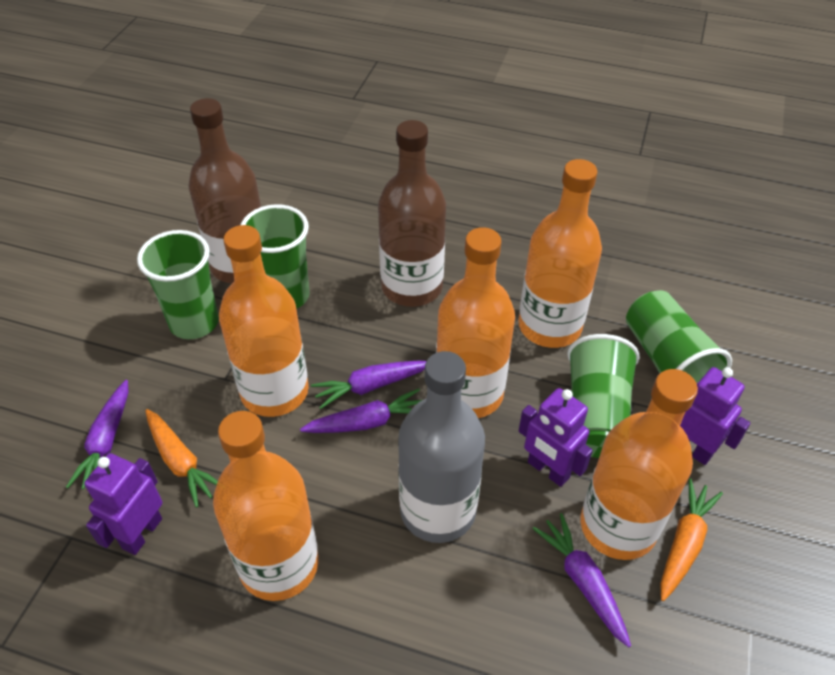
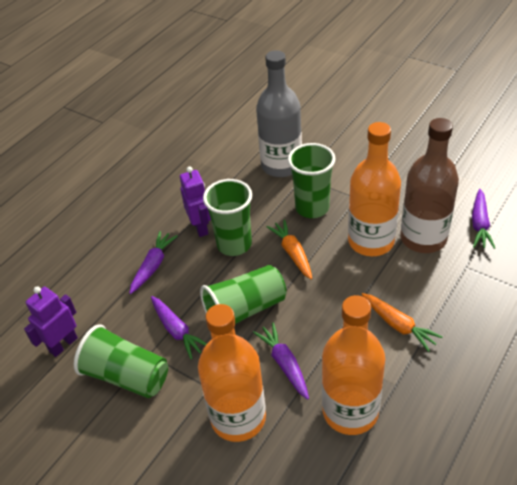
brown bottle: [188,98,261,284] [378,120,446,307] = 2 -> [400,118,459,253] = 1
orange bottle: [213,411,319,601] [219,225,309,417] [436,227,515,418] [518,159,602,348] [581,369,698,560] = 5 -> [198,304,266,442] [322,295,385,435] [348,122,401,256] = 3
purple robot: [84,453,162,555] [519,388,593,487] [680,367,751,465] = 3 -> [24,286,78,357] [180,166,211,237] = 2

